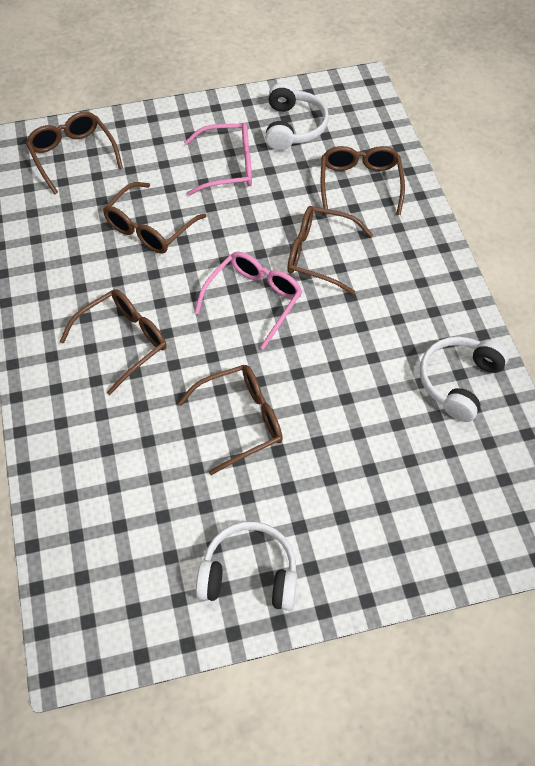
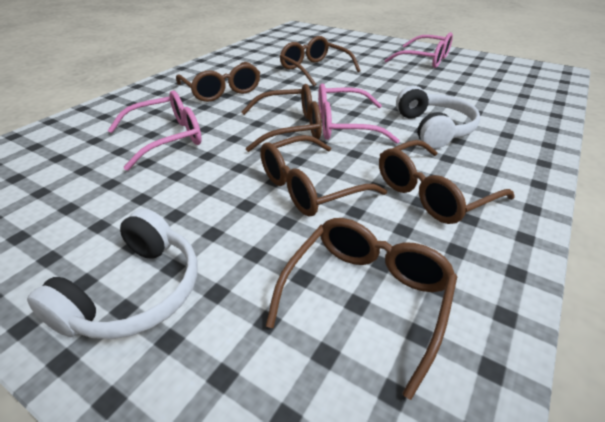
pink glasses: [184,123,252,196] [195,252,302,350] = 2 -> [108,91,202,171] [318,83,400,144] [385,32,453,68] = 3
white headphones: [196,521,297,611] [265,83,329,150] [420,337,509,422] = 3 -> [27,208,198,339] [396,86,480,149] = 2

